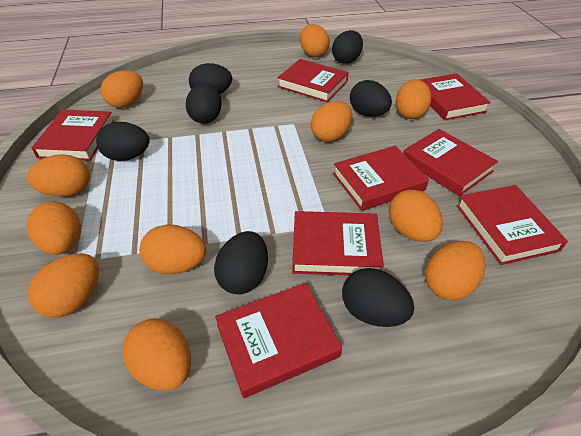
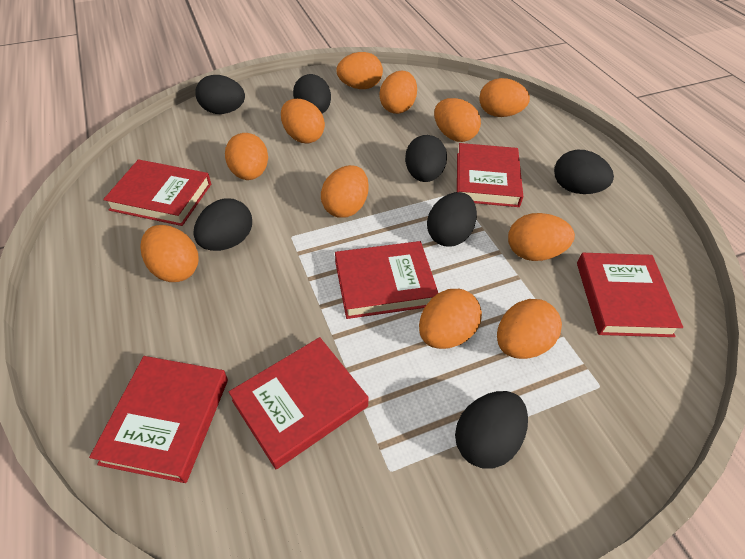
red book: [32,110,115,161] [215,283,342,398] [277,59,349,102] [292,211,384,276] [333,146,429,211] [403,129,498,196] [420,73,491,121] [456,185,568,265] = 8 -> [89,356,228,483] [103,159,211,226] [229,337,368,469] [335,241,438,319] [457,143,523,207] [577,253,683,337] = 6

